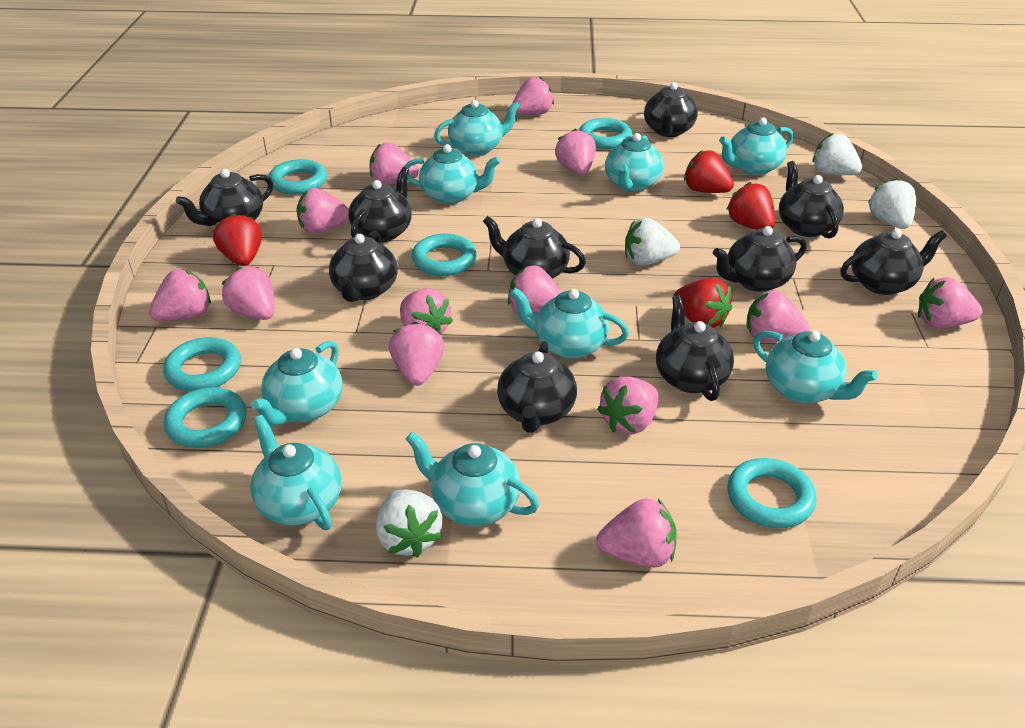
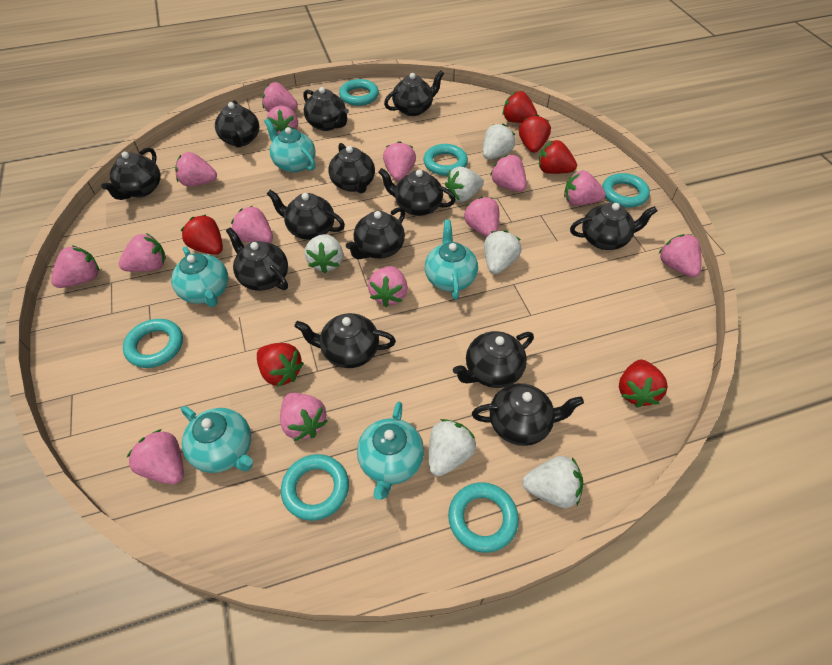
black teapot: [176,169,273,226] [329,231,398,302] [348,167,412,242] [483,216,586,279] [497,341,577,433] [644,82,697,137] [656,295,734,401] [713,226,807,292] [779,161,844,239] [841,229,947,295] = 10 -> [101,148,161,200] [215,100,259,148] [226,227,288,291] [267,190,345,240] [294,313,396,368] [303,87,349,131] [328,143,375,193] [346,207,405,259] [378,168,456,216] [384,70,444,116] [453,331,534,388] [472,383,584,446] [570,203,657,250] = 13
pink strawberry: [149,269,211,321] [222,267,275,320] [296,188,349,234] [369,142,419,184] [389,322,444,386] [400,288,453,335] [508,265,562,314] [512,77,554,115] [555,128,596,175] [596,498,677,567] [597,376,659,434] [746,290,810,342] [918,277,982,328] = 13 -> [51,245,99,288] [119,233,166,272] [127,429,184,484] [175,152,217,187] [231,206,273,243] [262,82,298,112] [266,106,298,135] [280,393,328,441] [368,266,408,307] [383,141,416,181] [464,197,499,237] [490,155,527,192] [564,171,606,206] [658,234,702,277] = 14
red strawberry: [213,213,262,266] [674,278,732,328] [684,150,734,193] [726,182,775,230] = 4 -> [181,214,223,255] [257,343,304,387] [503,91,537,123] [519,114,551,153] [539,140,577,174] [619,359,668,407] = 6
turquoise teapot: [250,415,342,530] [251,340,342,426] [404,144,500,204] [406,432,539,526] [434,100,520,156] [510,288,629,359] [605,133,664,192] [719,117,794,175] [753,330,878,403] = 9 -> [171,247,228,307] [181,406,253,473] [264,119,315,173] [357,401,424,500] [425,219,478,300] = 5
white strawberry: [376,489,442,558] [625,218,680,266] [813,133,862,175] [868,178,916,229] = 4 -> [305,234,343,273] [429,419,476,476] [445,167,484,202] [483,124,515,160] [484,231,522,274] [522,456,583,508] = 6

